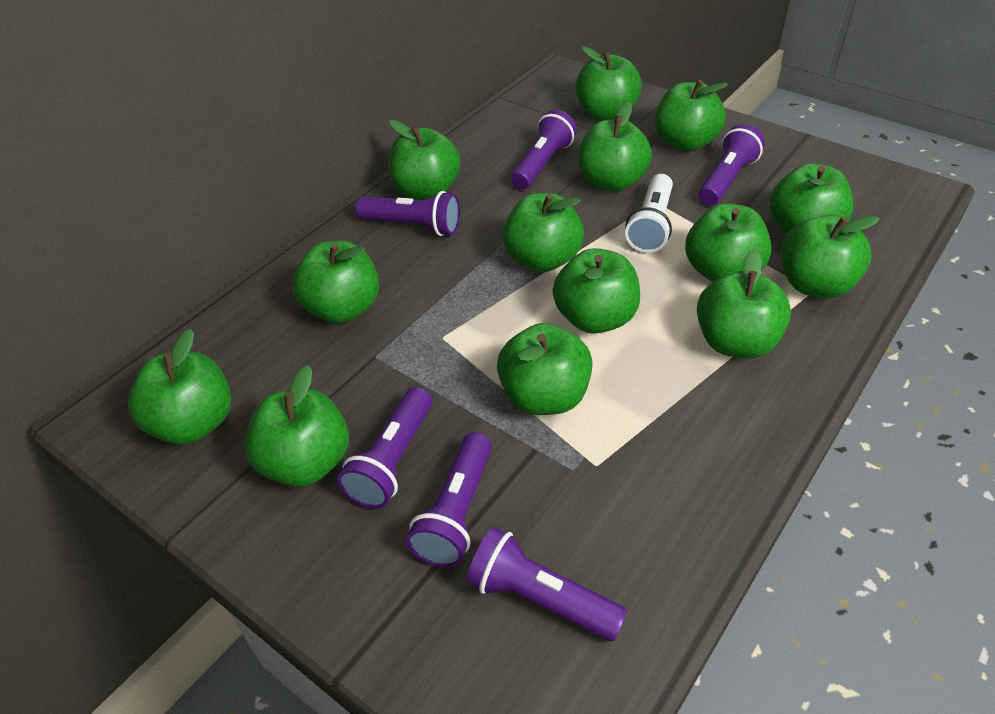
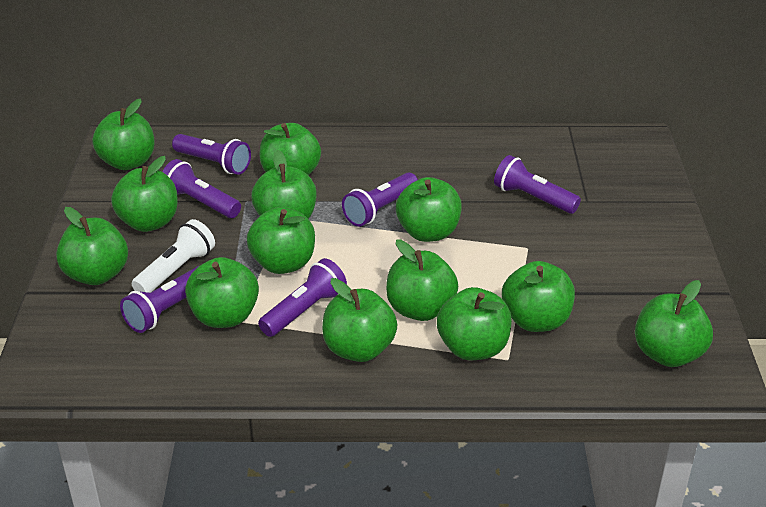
green apple: [128,329,231,444] [244,365,349,487] [293,241,379,323] [388,120,460,200] [497,323,593,415] [502,193,584,272] [552,248,640,334] [575,46,642,121] [579,101,652,192] [655,80,728,152] [685,203,772,282] [697,248,791,358] [769,163,853,234] [781,215,880,298] = 14 -> [56,207,128,285] [92,99,155,170] [111,156,178,232] [185,257,259,328] [247,207,315,274] [251,150,317,219] [260,123,321,175] [322,278,397,362] [386,239,458,321] [396,177,462,242] [437,287,512,360] [502,261,575,332] [635,280,713,367] = 13

